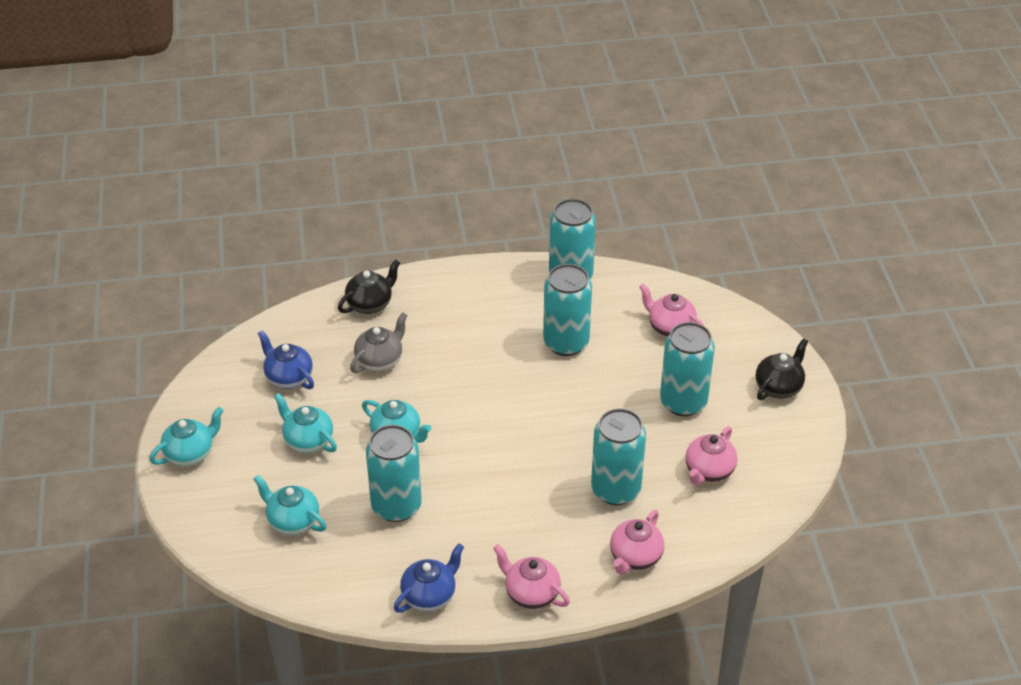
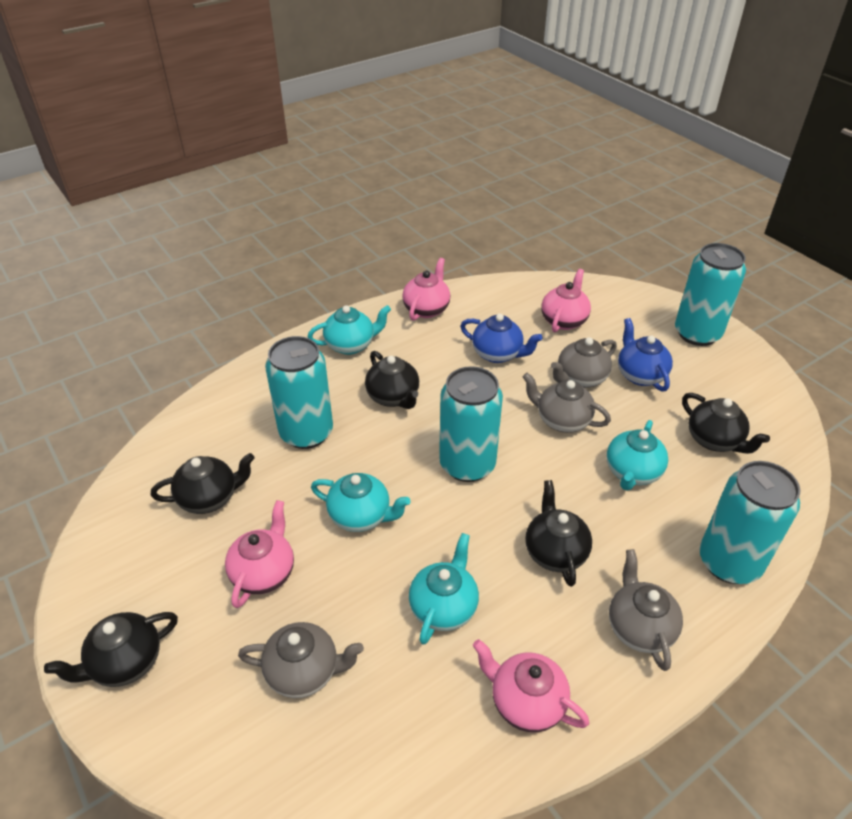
black teapot: [338,260,400,314] [756,338,808,400] = 2 -> [44,612,178,687] [151,453,255,514] [365,351,419,409] [525,480,592,587] [682,393,770,454] = 5
grey teapot: [350,312,407,373] = 1 -> [238,622,364,698] [523,373,611,433] [551,337,617,388] [609,549,683,671] = 4
turquoise can: [366,425,422,522] [543,264,592,356] [549,199,596,279] [591,408,646,505] [660,322,715,416] = 5 -> [265,336,333,449] [439,366,503,482] [675,243,746,346] [700,461,800,584] = 4

